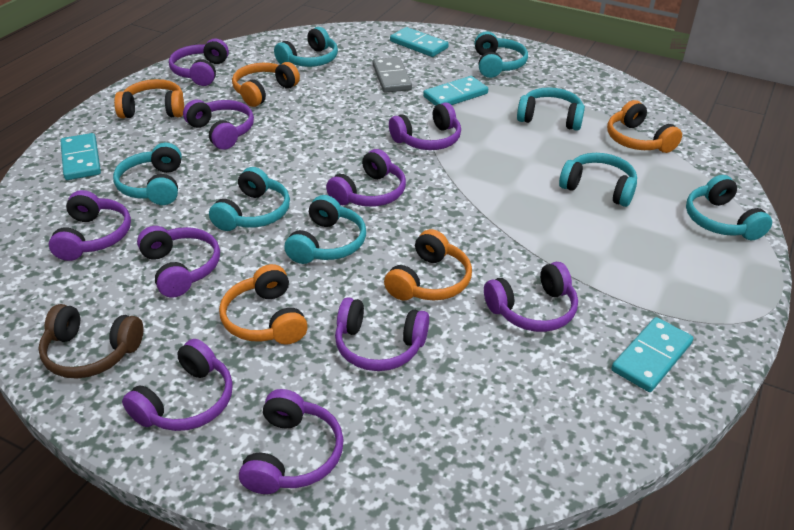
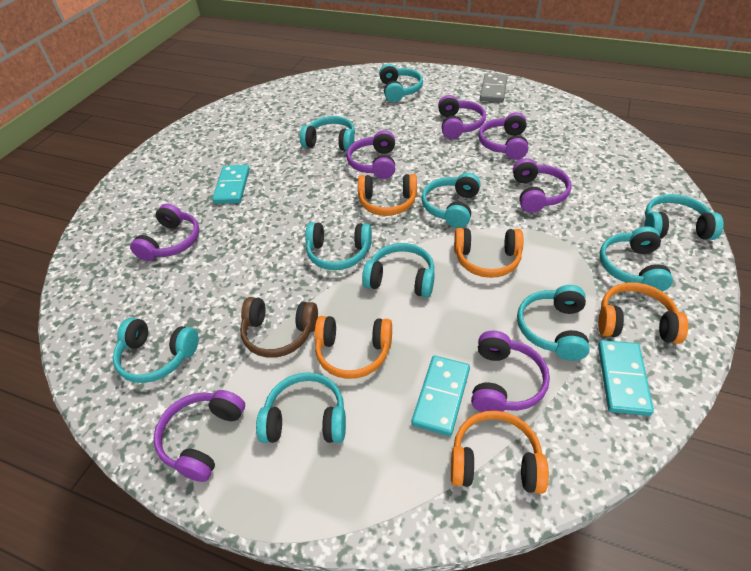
purple headphones: [49,190,131,261] [122,339,233,431] [137,226,220,298] [169,39,229,86] [183,100,254,150] [239,389,344,494] [326,149,406,207] [335,297,429,371] [389,102,461,150] [484,262,578,332] = 10 -> [130,204,199,261] [154,390,245,482] [347,130,395,179] [438,95,486,139] [471,331,550,412] [478,112,528,160] [513,158,572,213] = 7
turquoise domino: [61,133,101,180] [390,27,449,57] [423,76,488,106] [611,317,693,392] = 4 -> [212,165,250,204] [412,356,470,436] [598,340,654,416] = 3
turquoise headphones: [113,143,182,205] [209,167,290,231] [274,27,338,67] [284,195,366,264] [475,31,528,78] [517,87,585,131] [559,153,637,207] [686,175,772,240] = 8 -> [113,318,199,383] [256,372,346,443] [300,116,355,151] [305,222,372,270] [362,243,435,297] [379,64,423,102] [422,173,481,228] [517,285,590,361] [600,226,673,292] [644,194,724,240] = 10

